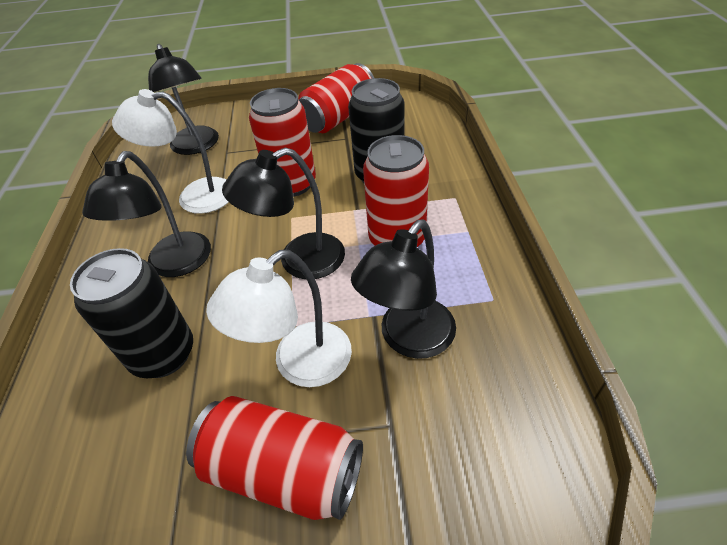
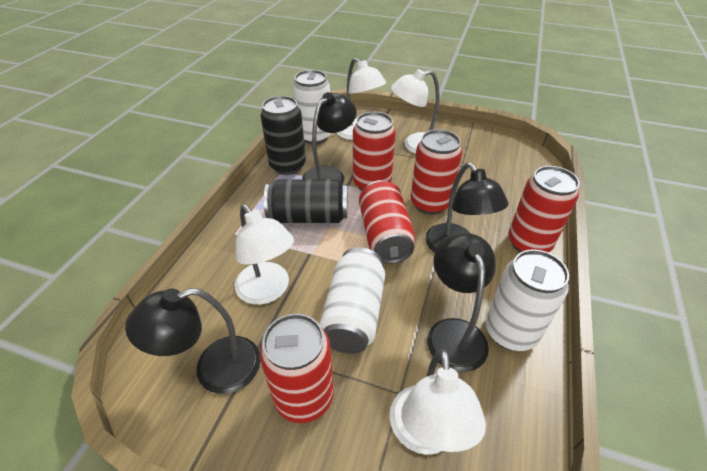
red can: [186,396,363,520] [249,88,316,197] [298,63,374,133] [363,135,429,247] = 4 -> [259,314,334,423] [353,112,396,191] [359,180,415,264] [411,129,462,215] [508,166,580,253] = 5
white can: none = 0 -> [293,70,331,144] [320,247,385,354] [486,249,569,351] = 3
white lamp: [112,89,229,214] [206,250,352,387] = 2 -> [235,204,294,305] [337,58,386,140] [390,349,486,455] [391,69,440,154] = 4

